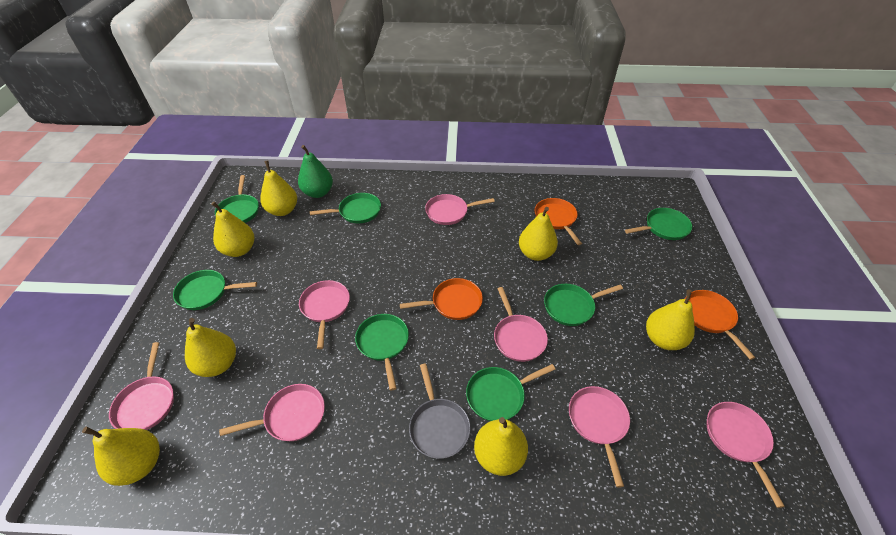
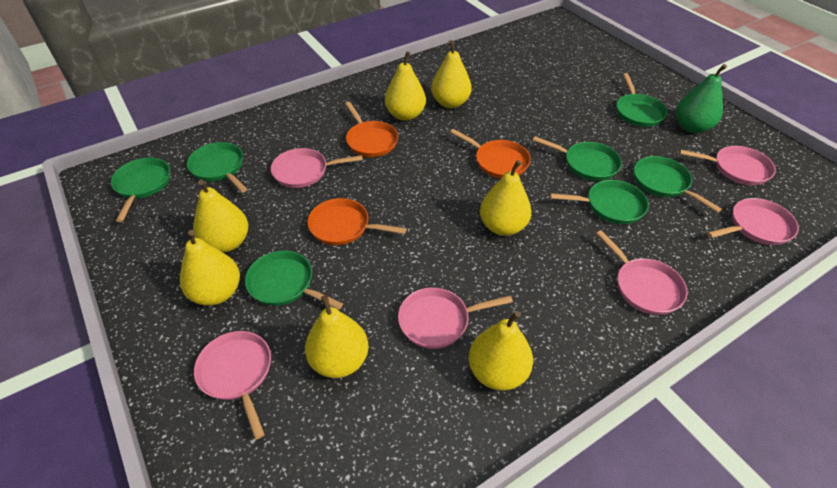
grey pan: [409,364,471,459] = 1 -> none = 0
pink pan: [109,342,174,430] [219,384,325,441] [299,280,350,349] [425,194,495,225] [494,287,548,362] [569,386,630,488] [707,402,785,508] = 7 -> [194,331,271,439] [271,148,363,188] [398,288,513,349] [596,230,688,315] [679,146,776,185] [707,198,799,245] = 6

